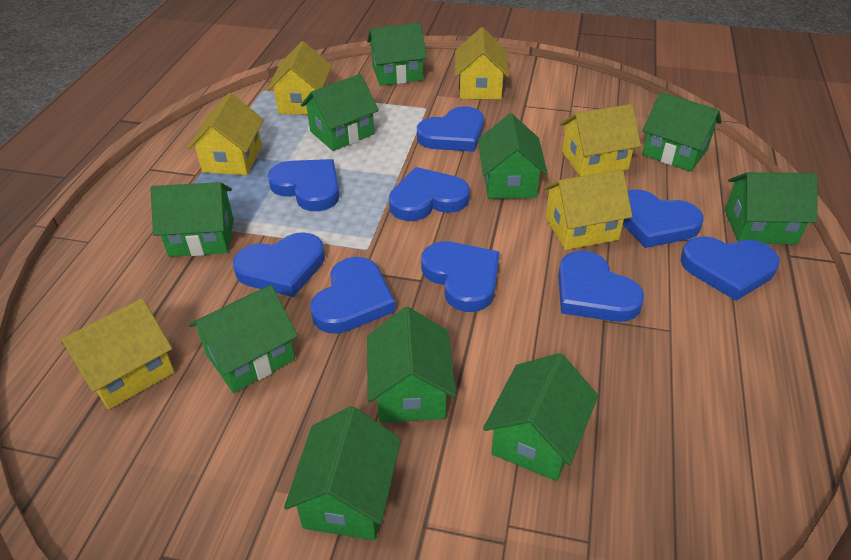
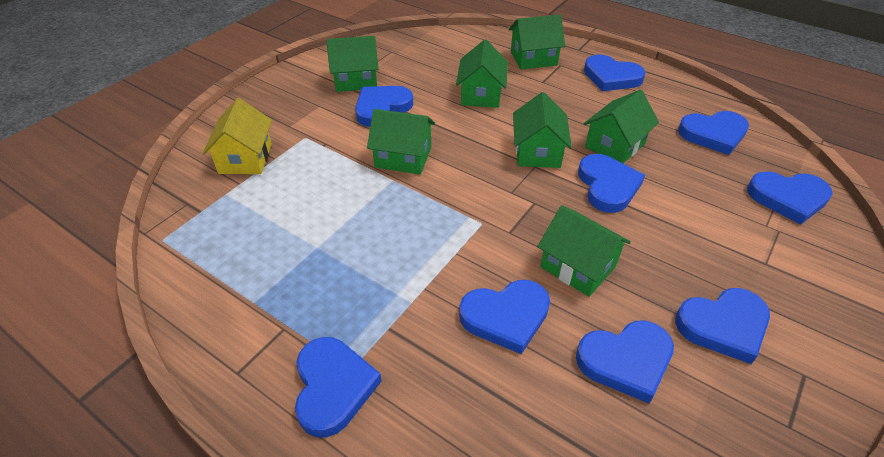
green house: [150,182,234,257] [189,285,298,393] [284,406,401,540] [301,74,379,151] [367,23,427,86] [367,307,456,423] [478,113,547,199] [483,353,598,481] [642,92,721,172] [725,172,818,244] = 10 -> [326,36,379,92] [367,109,435,174] [456,40,508,108] [509,15,565,69] [513,92,572,168] [537,205,631,297] [584,90,659,163] = 7
yellow house: [61,298,175,410] [188,93,264,175] [267,41,332,115] [455,27,509,99] [543,169,632,250] [560,104,641,176] = 6 -> [203,98,272,174] = 1

